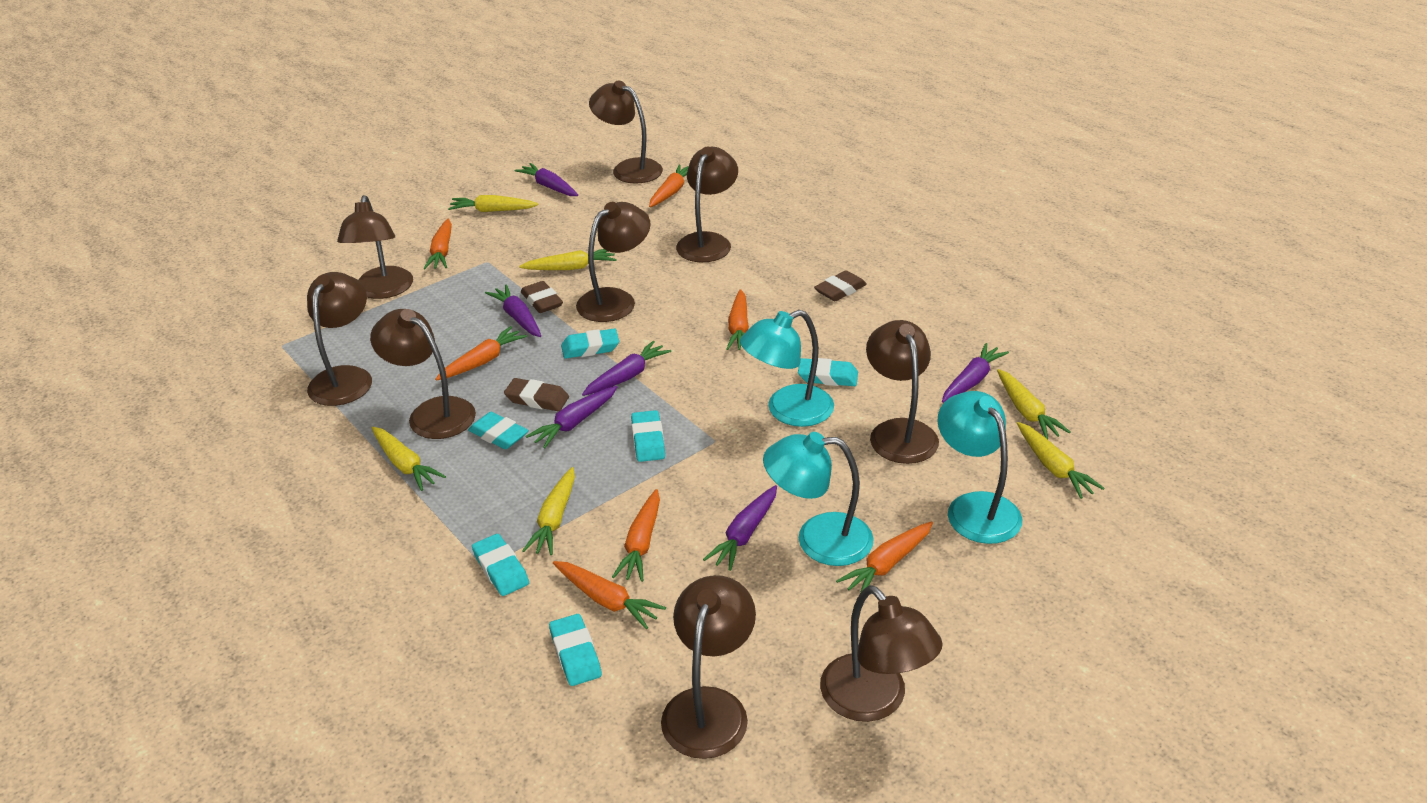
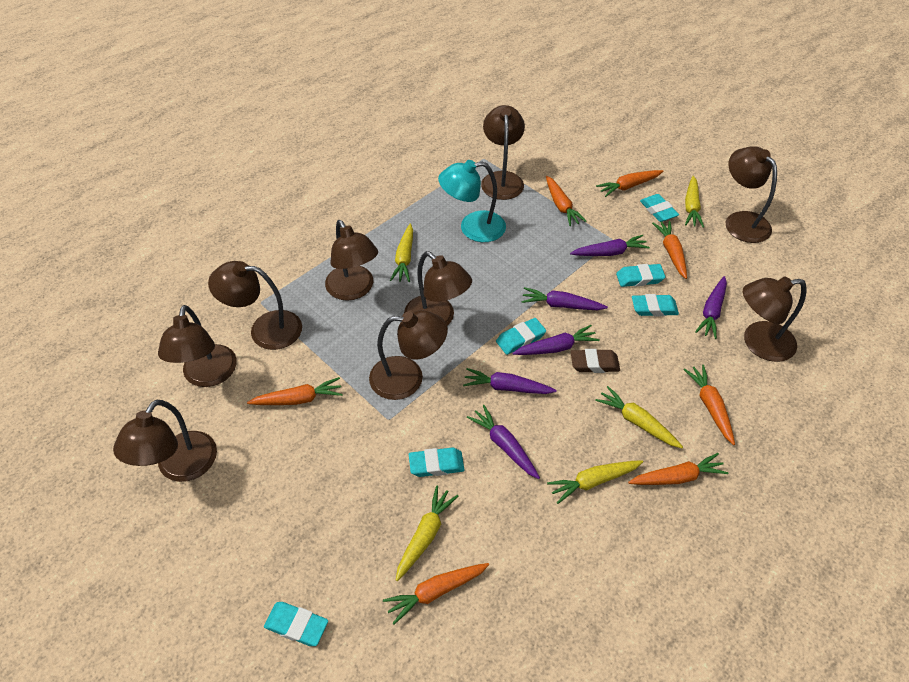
brown eraser: [504,378,569,411] [521,281,563,313] [814,270,867,301] = 3 -> [571,349,620,373] = 1
turquoise lamp: [740,310,834,427] [763,432,874,566] [938,391,1022,544] = 3 -> [438,160,506,242] = 1
yellow carrot: [372,427,446,491] [448,195,539,212] [519,249,617,270] [522,467,575,555] [997,369,1070,439] [1017,422,1105,499] = 6 -> [390,224,413,282] [396,486,458,581] [547,460,643,504] [595,386,683,448] [685,176,704,228] = 5

